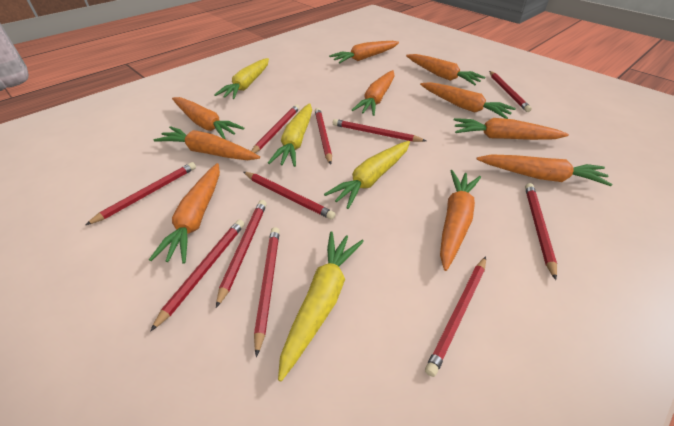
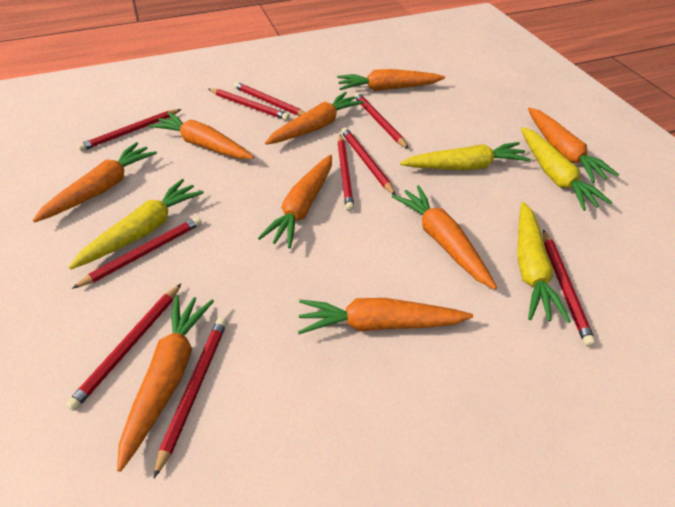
orange carrot: [149,163,220,264] [154,126,260,160] [172,97,244,139] [329,41,399,64] [352,70,395,116] [406,54,485,85] [420,82,516,119] [440,170,481,271] [454,118,569,140] [477,154,612,186] = 10 -> [32,142,157,223] [117,295,214,472] [149,112,254,159] [258,154,332,248] [265,92,364,145] [298,298,473,334] [337,69,445,91] [392,185,497,289] [528,108,619,183] = 9
red pencil: [85,162,196,225] [150,220,244,332] [216,200,267,308] [244,172,336,220] [252,104,300,153] [254,227,280,357] [315,108,332,165] [333,119,426,142] [425,256,486,377] [489,71,532,112] [525,183,557,280] = 11 -> [66,284,181,411] [72,217,202,289] [77,109,181,151] [153,317,227,479] [209,88,290,121] [234,82,305,116] [338,135,354,212] [341,127,396,195] [354,92,409,149] [543,230,596,347] = 10

